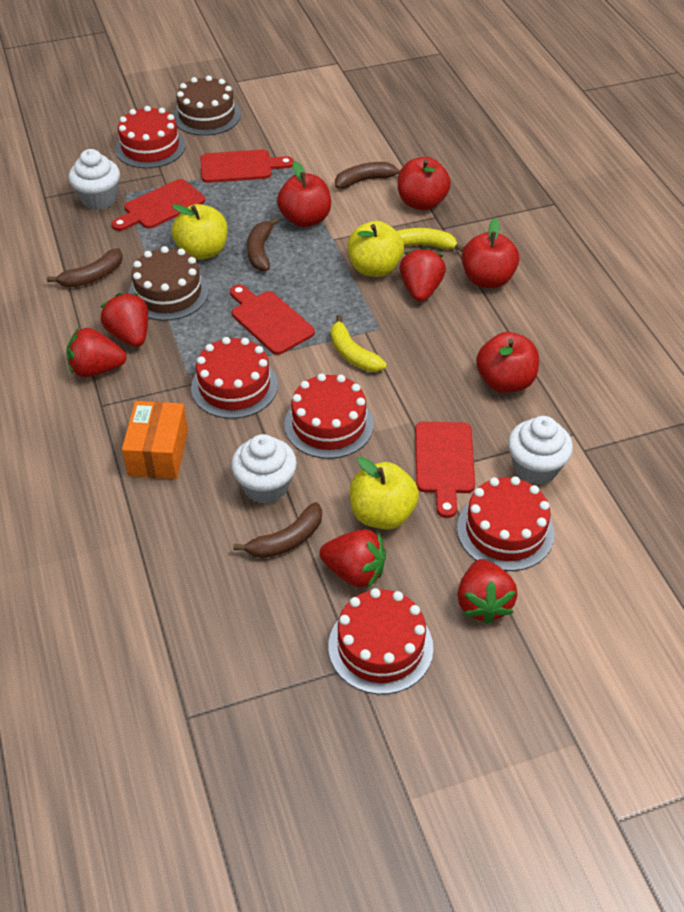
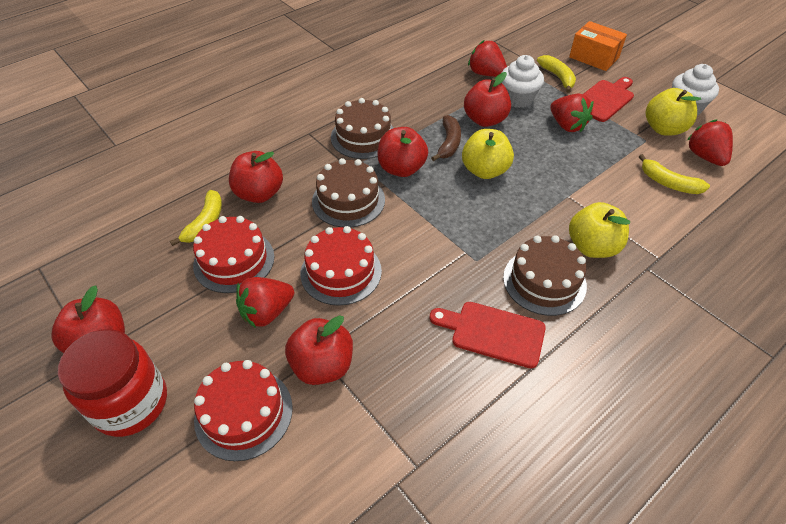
brown banana: [47,248,123,287] [233,502,322,558] [247,217,279,271] [335,162,400,189] = 4 -> [431,115,461,161] = 1
brown cake: [128,246,209,321] [173,75,241,136] = 2 -> [312,158,385,228] [331,98,394,159] [503,235,587,316] = 3
red apple: [277,161,331,227] [398,157,451,210] [462,218,519,288] [476,332,539,393] = 4 -> [51,286,125,353] [229,151,283,203] [285,315,353,385] [377,127,428,177] [464,72,511,127] = 5
red cake: [115,106,186,168] [191,337,278,419] [284,373,374,459] [328,588,433,694] [457,476,554,571] = 5 -> [193,216,274,293] [194,360,293,461] [300,226,382,306] = 3
red cutting board: [112,179,205,231] [200,149,294,183] [230,285,315,355] [415,422,475,518] = 4 -> [429,302,546,369] [583,77,634,122] = 2
red jar: none = 0 -> [58,329,167,437] = 1
red strawberry: [66,328,127,377] [100,293,148,347] [319,529,386,588] [399,247,446,302] [457,559,517,624] = 5 -> [236,277,294,328] [468,40,507,77] [550,94,593,132] [687,120,733,166] = 4
white cupcake: [69,149,120,210] [231,434,297,504] [508,416,573,485] = 3 -> [501,55,544,108] [672,64,719,115] = 2
yellow banana: [331,315,387,372] [397,228,464,252] = 2 -> [170,190,222,246] [537,55,576,93] [639,154,710,194] = 3

